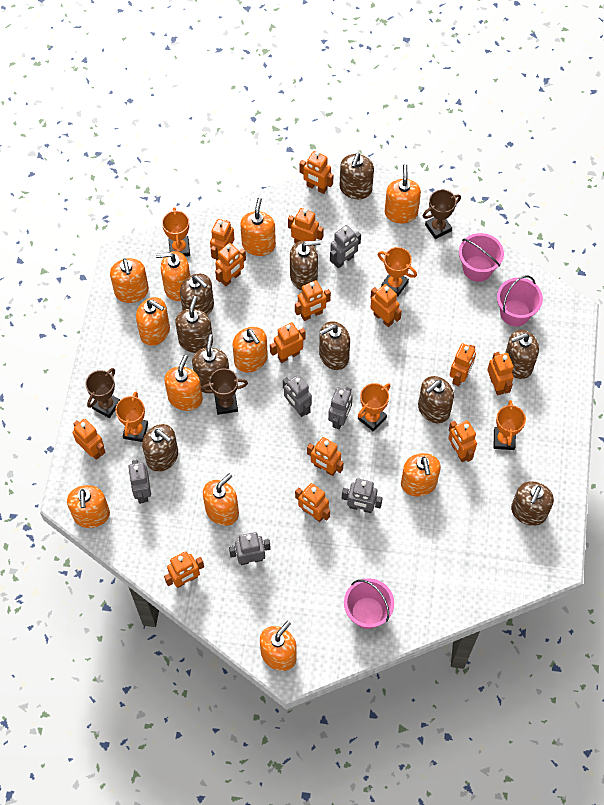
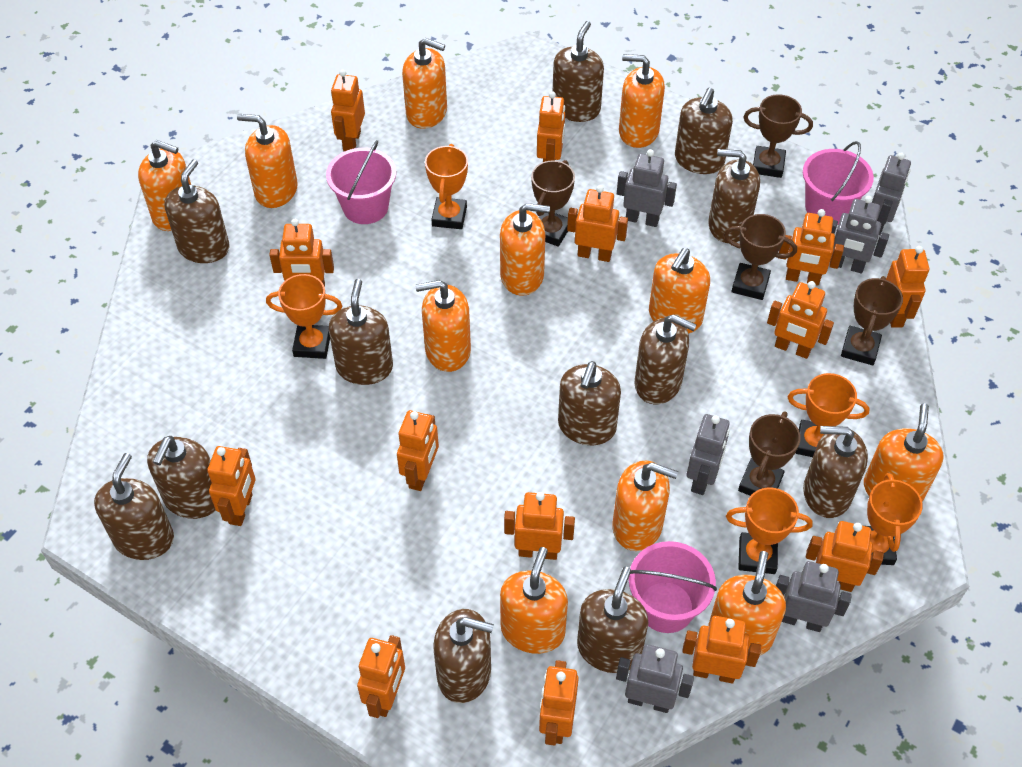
brown soap dispenser: [142,424,178,472] [175,296,213,353] [180,274,214,315] [192,334,229,390] [290,241,320,290] [319,321,350,370] [340,153,374,199] [418,376,454,423] [505,330,539,379] [511,481,554,526] = 10 -> [94,453,174,560] [147,436,216,519] [164,159,229,263] [329,279,393,385] [433,609,494,703] [553,21,604,122] [558,361,621,445] [577,567,648,673] [634,314,697,404] [675,88,733,174] [708,149,760,243] [803,426,868,518] = 12
brown trophy: [85,368,120,418] [201,368,248,415] [423,189,461,239] = 3 -> [531,160,575,247] [724,214,797,300] [738,412,801,496] [743,94,813,178] [841,276,903,365] = 5

